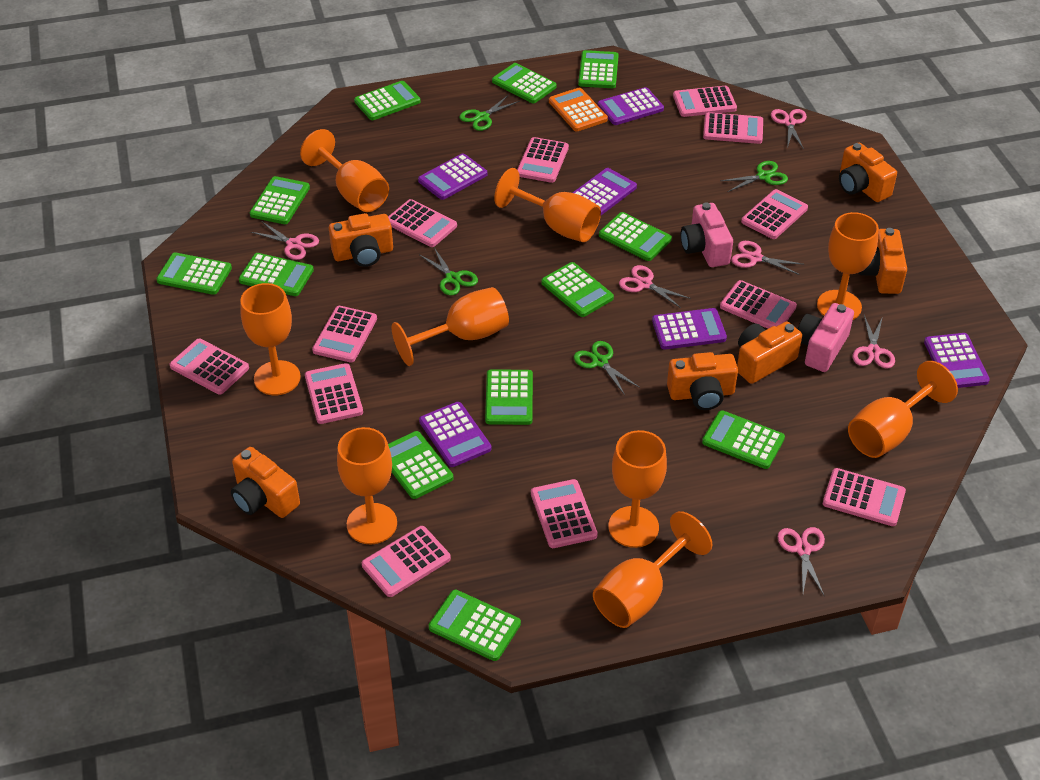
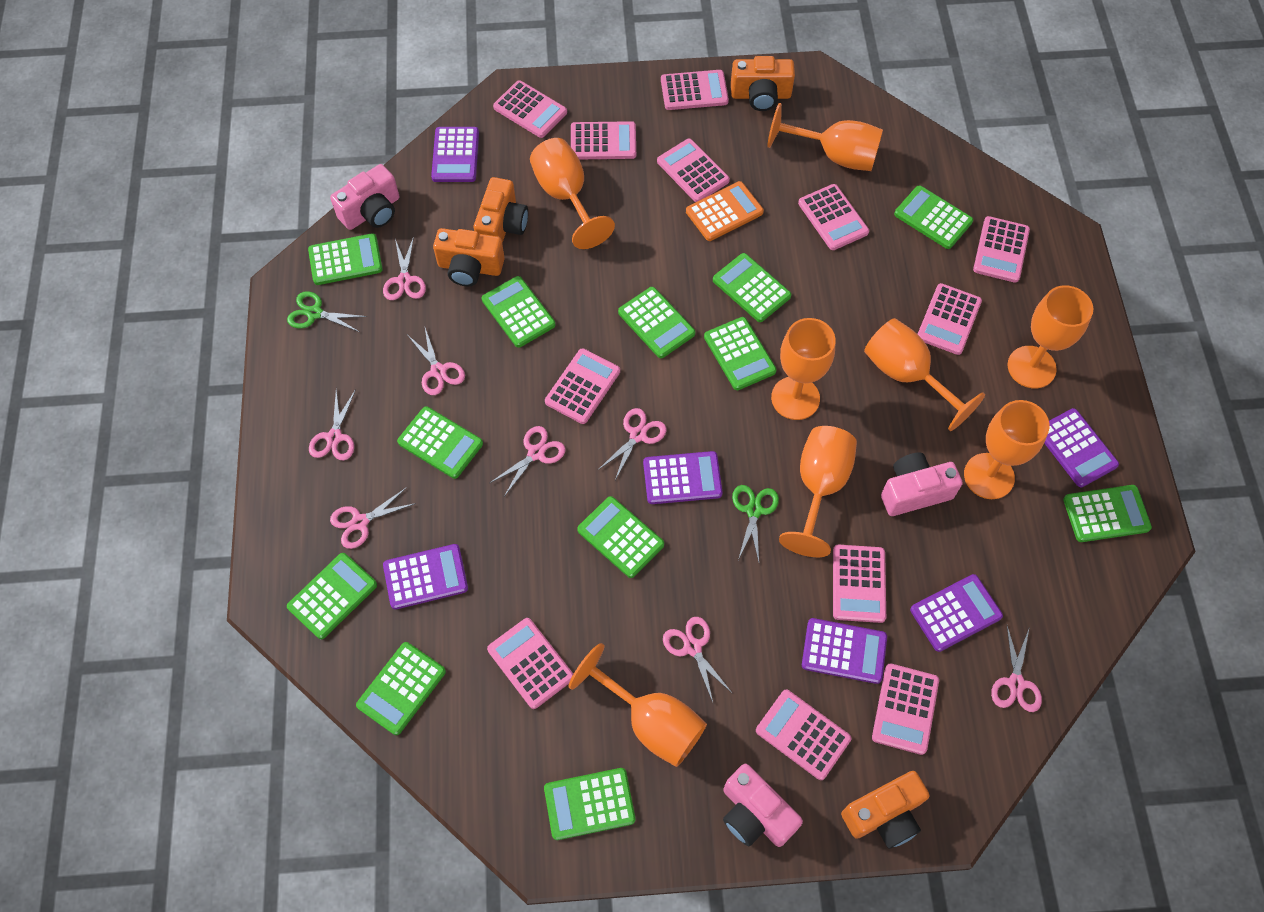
green scissors: [420,248,478,296] [459,95,519,131] [574,341,640,395] [721,161,788,192] = 4 -> [287,291,367,332] [732,485,779,562] = 2
orange camera: [231,447,300,518] [329,213,393,267] [667,352,738,410] [737,321,802,384] [839,143,897,202] [859,228,907,294] = 6 -> [433,228,505,286] [474,177,528,243] [731,56,795,111] [841,771,930,849] = 4
orange goblet: [240,283,301,395] [300,129,389,212] [337,427,397,544] [392,287,509,366] [494,168,601,242] [593,511,712,628] [608,430,667,548] [817,212,879,320] [848,361,958,458] = 9 -> [530,138,615,249] [569,643,707,767] [767,103,883,171] [771,318,836,420] [779,426,857,557] [864,318,985,431] [964,400,1049,499] [1007,285,1093,389] = 8
pink camera: [681,202,733,267] [798,303,854,372] = 2 -> [330,164,399,230] [723,764,803,847] [881,452,963,516] = 3
pink scissors: [251,222,319,260] [619,265,691,308] [731,241,803,275] [771,109,807,149] [778,527,825,595] [853,315,895,369] = 6 -> [309,389,356,460] [330,487,416,549] [383,236,426,300] [408,328,465,395] [490,426,566,495] [598,408,667,480] [663,617,733,702] [991,626,1042,712] = 8

